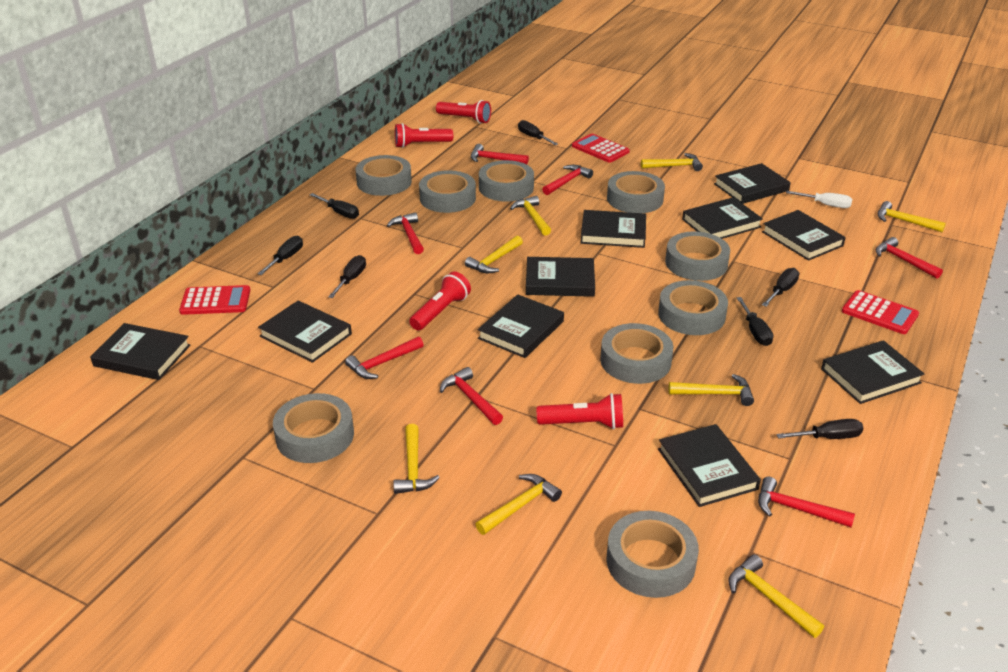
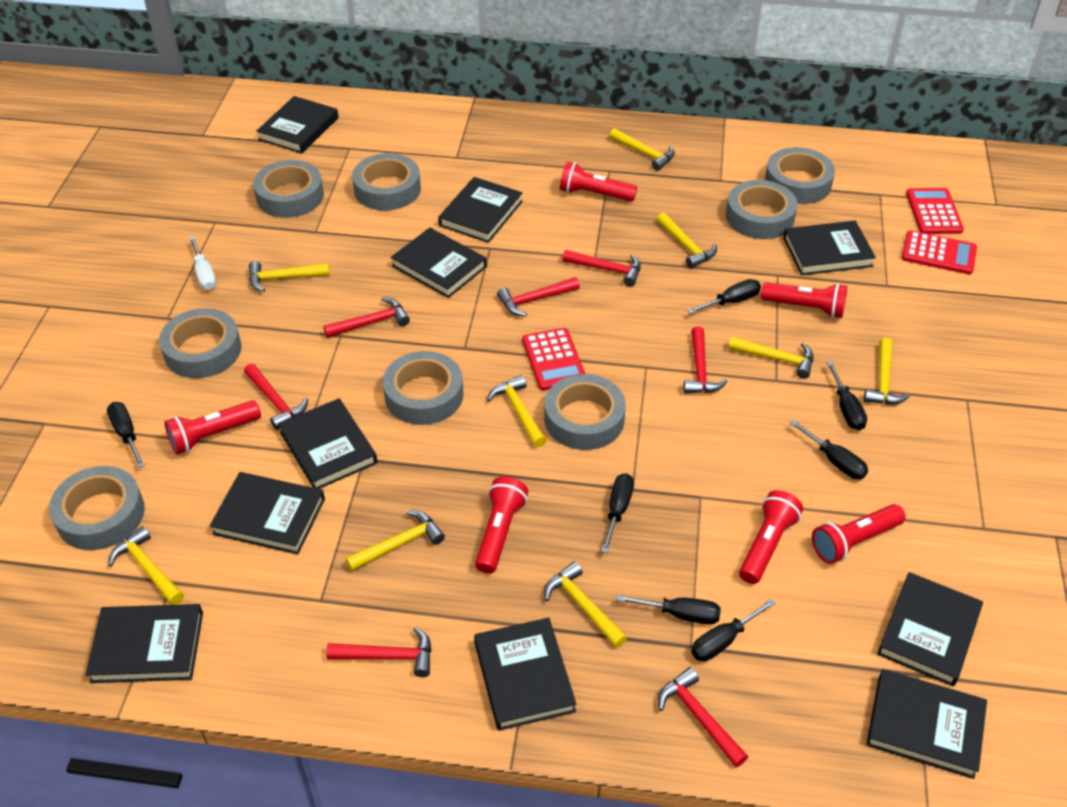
grey tape: [273,393,354,463] [356,155,412,196] [419,170,476,213] [479,160,534,201] [600,323,673,384] [606,511,699,598] [607,171,665,213] [658,280,728,335] [665,231,730,281] = 9 -> [49,466,145,550] [159,308,241,378] [253,160,324,218] [352,153,421,211] [383,351,463,425] [544,374,626,450] [726,180,797,239] [765,147,835,204] = 8
red flashlight: [395,123,453,148] [409,271,471,331] [436,100,491,124] [537,393,623,429] = 4 -> [165,400,261,455] [475,477,528,574] [560,161,637,201] [739,490,803,584] [761,282,847,318] [812,504,906,564] = 6
yellow hammer: [393,424,440,494] [465,235,523,273] [475,474,562,535] [510,196,551,236] [641,153,703,171] [669,374,754,406] [729,554,824,638] [878,201,946,232] = 8 -> [108,526,184,605] [249,261,330,292] [346,510,445,572] [487,375,546,447] [544,561,627,648] [609,128,675,171] [656,213,717,268] [728,337,813,379] [864,338,910,405] = 9

